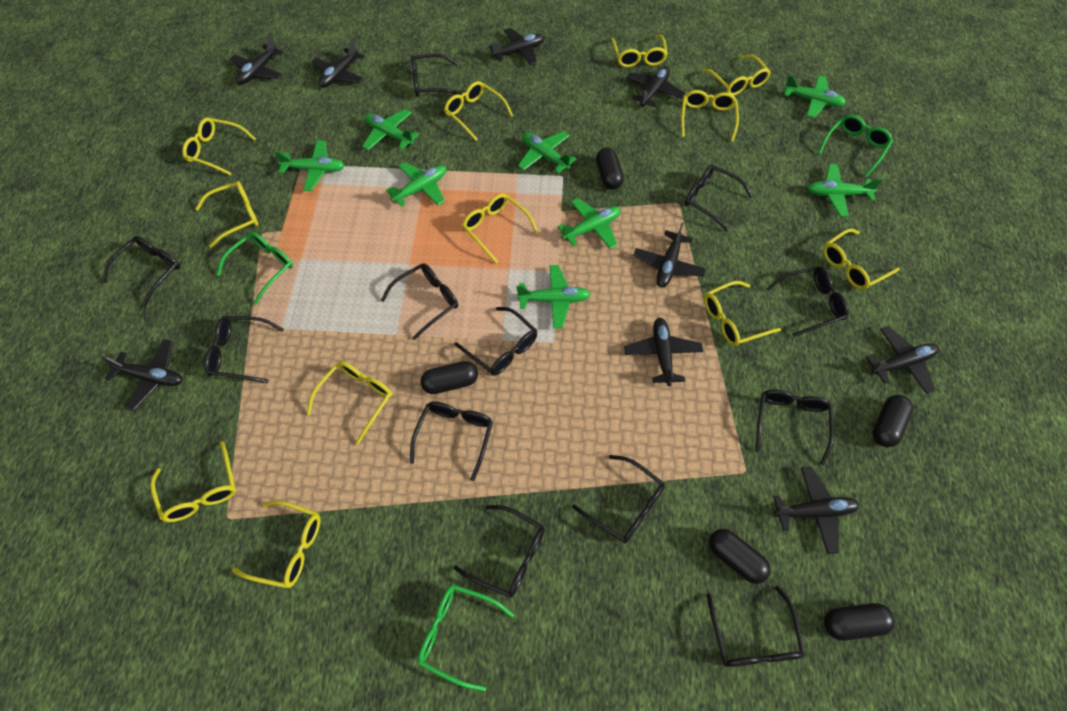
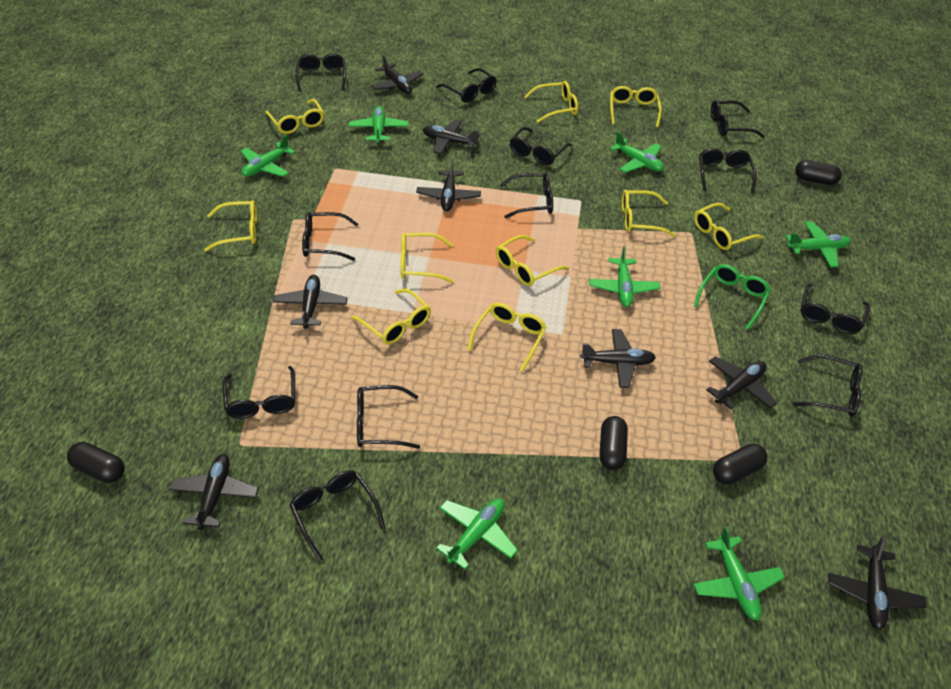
black capsule: [421,361,478,394] [596,148,624,190] [709,529,771,584] [824,603,895,641] [873,395,913,447] = 5 -> [67,442,125,483] [599,416,628,470] [713,444,767,484] [795,160,842,185] = 4
black plane: [100,339,183,411] [230,35,284,84] [311,39,365,88] [489,28,544,66] [624,318,703,386] [626,66,686,107] [634,222,706,288] [773,467,859,554] [866,326,939,394] = 9 -> [169,454,259,530] [273,275,348,328] [371,54,424,94] [416,159,481,211] [423,119,480,154] [580,329,656,388] [706,356,777,409] [828,536,926,630] = 8
green glasses: [216,232,293,305] [417,584,514,691] [818,114,893,177] = 3 -> [694,264,771,329] = 1
green plane: [274,141,345,191] [362,109,419,150] [386,162,446,207] [516,265,590,328] [518,131,577,173] [557,198,620,249] [784,75,846,118] [807,164,882,217] = 8 -> [241,134,295,177] [349,106,408,144] [436,499,518,569] [589,246,661,307] [610,131,664,173] [693,526,785,621] [786,221,851,268] = 7
yellow glasses: [150,441,236,522] [182,118,256,176] [195,181,258,248] [232,500,320,588] [307,361,392,445] [444,81,513,141] [462,193,539,263] [611,35,668,67] [681,90,739,142] [702,54,771,95] [704,281,781,346] [823,228,900,290] = 12 -> [204,200,257,252] [265,99,324,134] [351,289,431,345] [401,233,453,283] [468,303,547,372] [496,235,569,286] [524,81,578,123] [610,86,662,127] [622,190,675,237] [694,203,764,250] = 10

